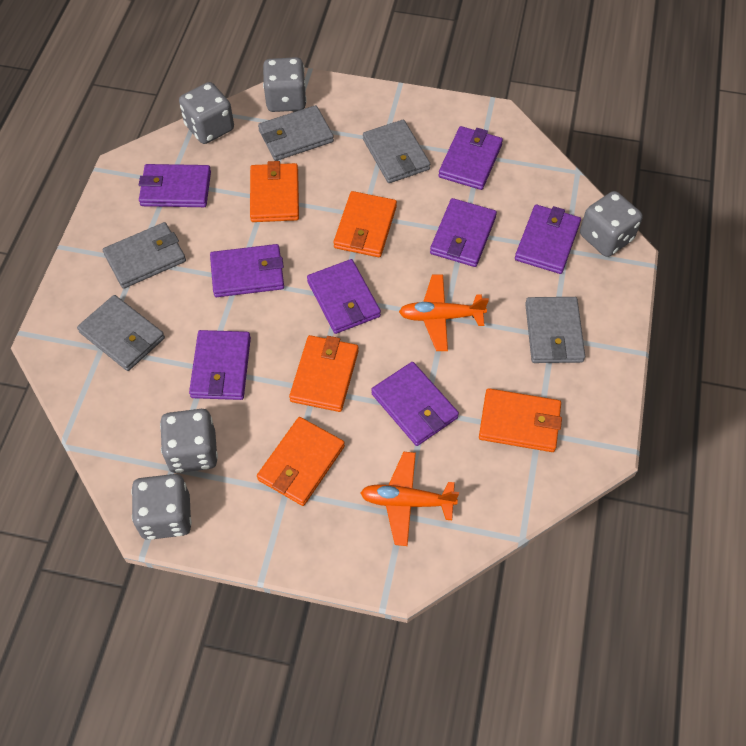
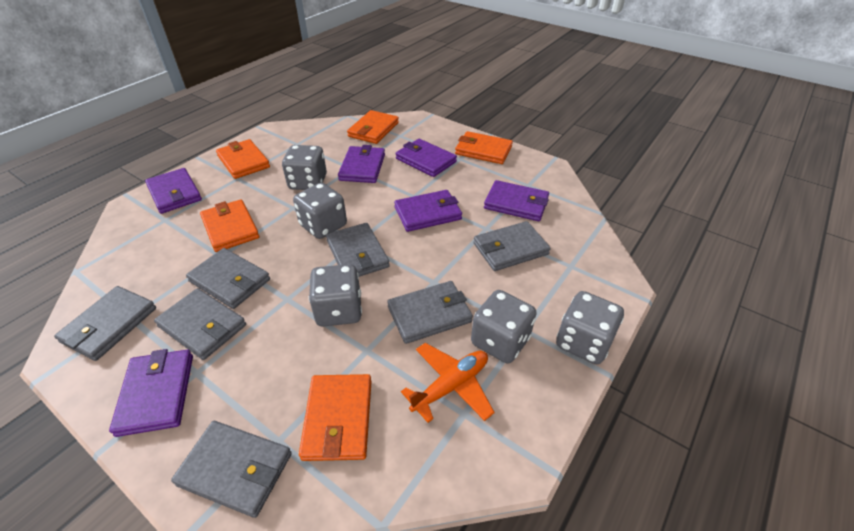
grey wallet: [77,295,165,371] [103,222,186,289] [258,105,334,161] [363,120,430,183] [525,297,585,363] = 5 -> [54,286,156,361] [154,288,246,360] [171,421,292,518] [186,248,270,309] [326,223,390,277] [387,281,473,344] [473,221,551,271] = 7
orange plane: [360,452,459,546] [399,274,489,351] = 2 -> [401,343,495,423] = 1
purple wallet: [139,164,211,207] [189,330,251,400] [210,244,284,297] [307,259,381,334] [371,362,459,446] [430,198,497,267] [438,126,503,190] [515,205,581,274] = 8 -> [109,349,193,437] [145,168,202,214] [338,145,385,183] [394,190,462,232] [396,139,457,177] [484,180,549,221] = 6

